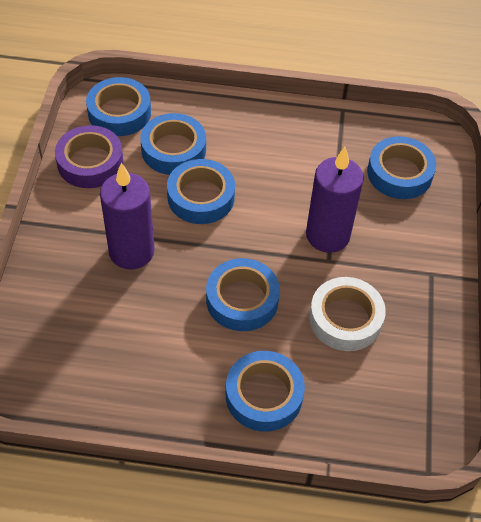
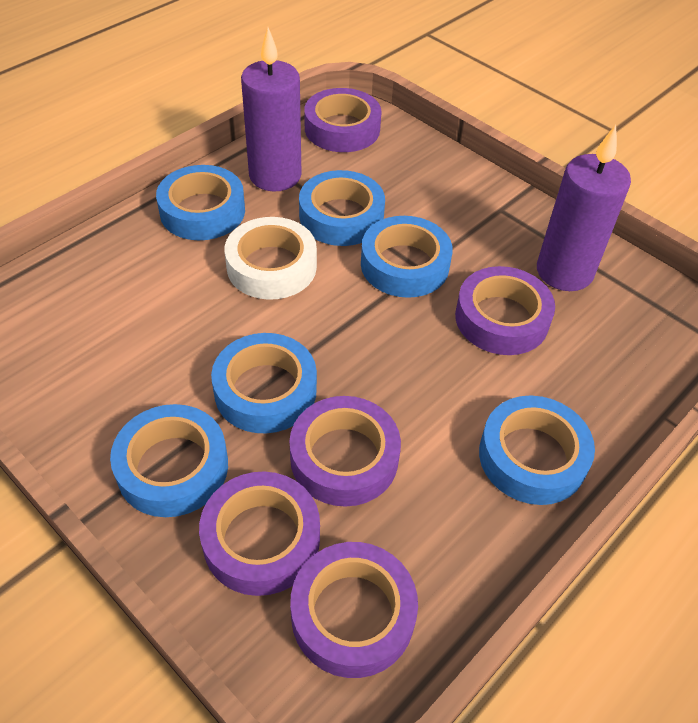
purple tape: [55,125,123,188] = 1 -> [199,472,320,596] [289,396,401,507] [290,542,418,678] [304,88,381,152] [455,266,555,355] = 5

